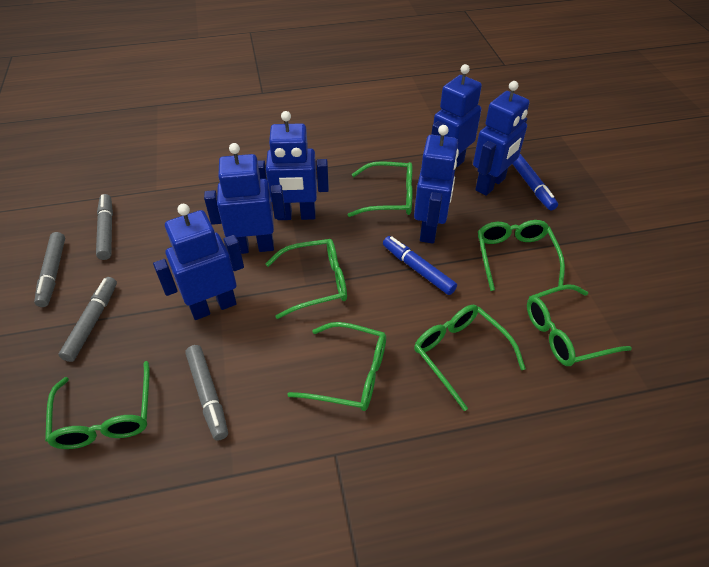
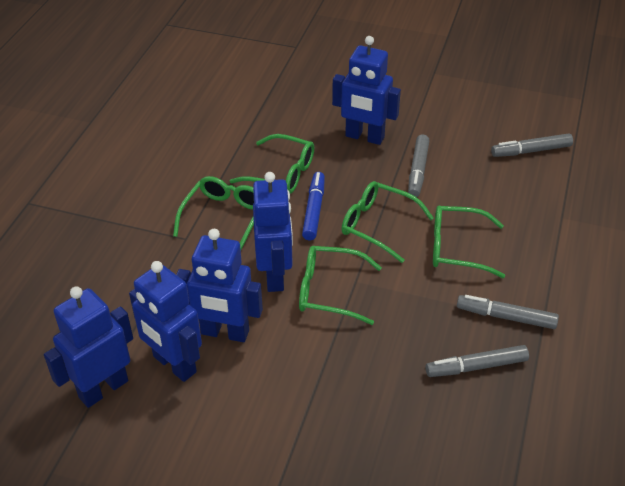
blue marker: [383,236,457,295] [512,154,558,211] = 2 -> [302,172,325,240] = 1
blue robot: [153,204,244,320] [204,143,285,254] [258,111,329,220] [414,125,459,243] [431,64,482,167] [473,81,530,196] = 6 -> [44,286,133,408] [129,261,202,382] [176,229,263,342] [253,172,293,292] [332,36,401,145] = 5
green glasses: [45,361,150,449] [265,239,347,319] [287,322,386,411] [348,161,413,217] [414,305,526,411] [478,220,565,291] [527,284,632,366] = 7 -> [173,176,254,249] [230,134,314,194] [299,246,382,325] [341,181,434,263] [433,206,505,278] = 5

